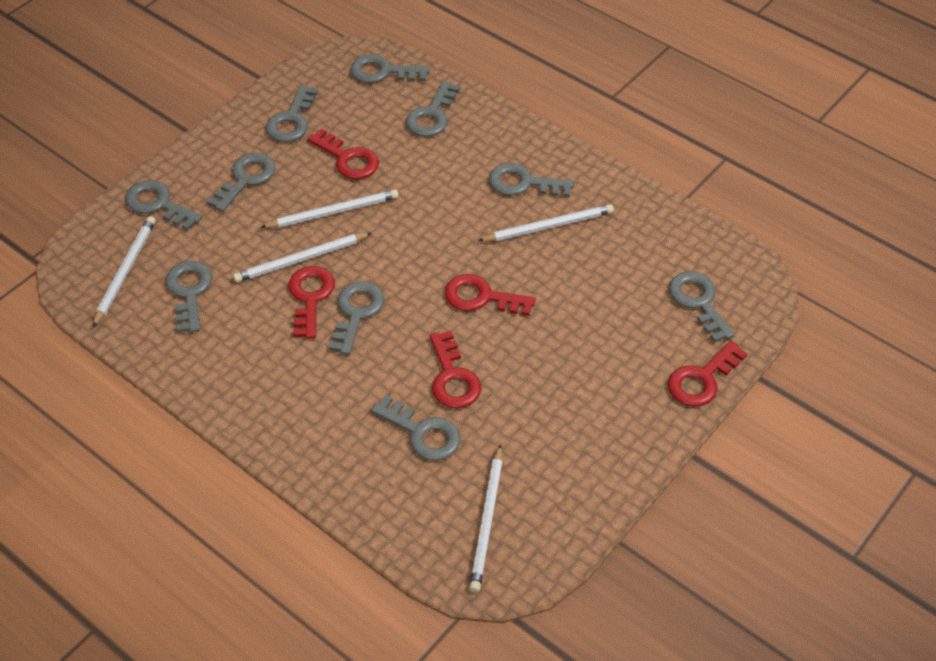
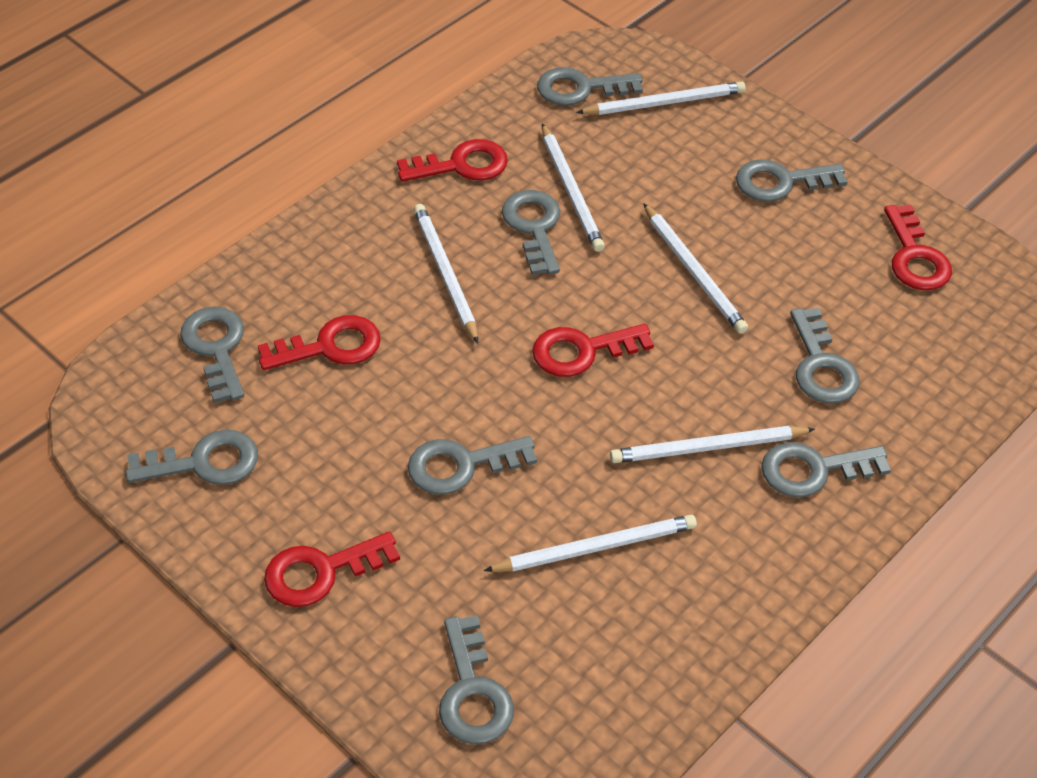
grey key: [125,180,202,230] [165,261,212,333] [207,153,276,212] [266,85,318,142] [329,282,385,355] [350,55,429,83] [371,395,461,461] [406,81,460,137] [489,163,574,197] [669,271,735,343] = 10 -> [126,430,258,485] [180,307,244,403] [408,436,537,495] [439,615,514,744] [502,190,560,275] [537,67,643,106] [736,159,848,202] [761,442,891,498] [790,307,860,403] = 9
white pencil: [93,216,156,327] [233,233,372,282] [260,190,399,228] [469,444,503,592] [478,204,614,242] = 5 -> [414,204,478,343] [484,515,697,572] [542,124,605,252] [576,82,746,115] [610,426,815,463] [643,203,748,334] = 6

